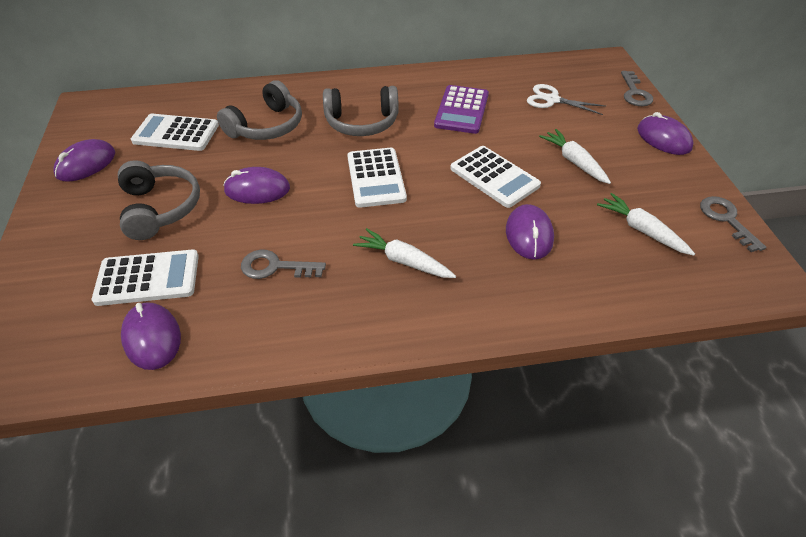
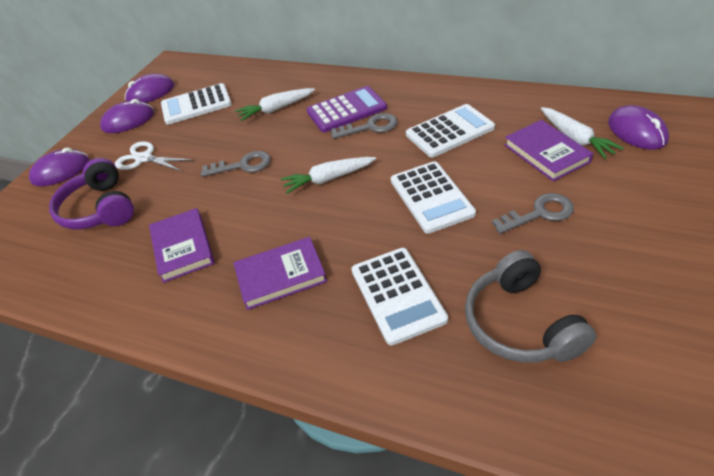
grey headphones: [118,160,200,240] [217,80,302,140] [323,86,399,136] = 3 -> [465,250,596,363] = 1
purple book: none = 0 -> [149,208,215,283] [233,237,327,310] [505,120,593,181] = 3
purple headphones: none = 0 -> [49,158,134,229] = 1
purple mouse: [54,139,115,182] [121,302,181,370] [223,167,290,204] [506,204,554,260] [637,112,694,155] = 5 -> [29,147,89,186] [100,99,154,133] [125,74,174,103] [608,105,669,149] = 4

